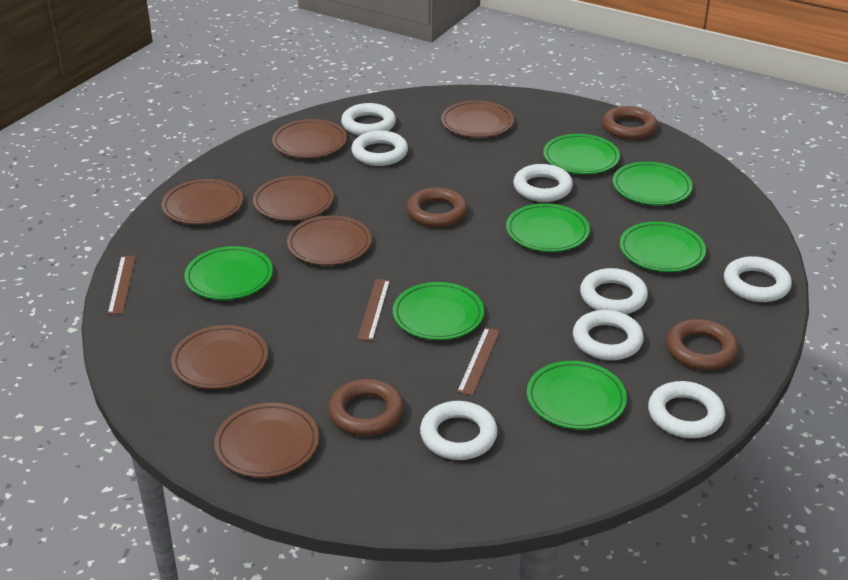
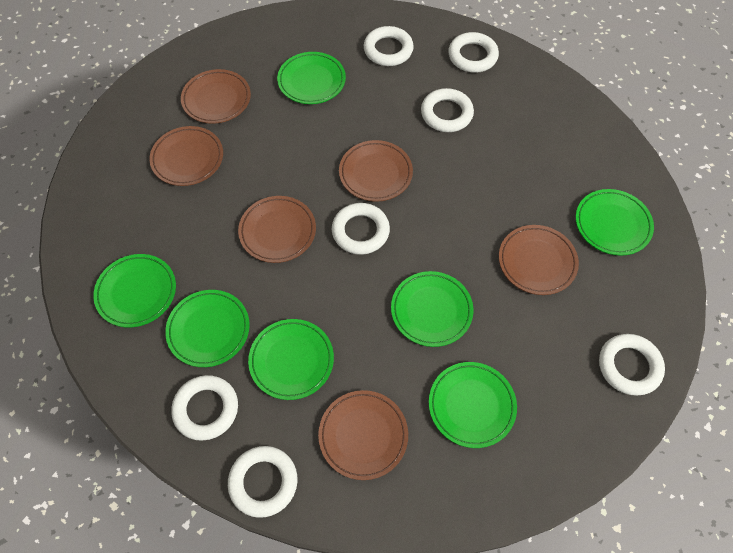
brown plate: [162,179,243,224] [171,325,268,389] [214,403,319,478] [253,176,334,221] [272,119,347,158] [287,215,372,265] [441,100,514,138] = 7 -> [149,126,223,186] [181,69,251,124] [238,196,316,263] [318,390,408,480] [339,140,413,202] [499,225,579,295] = 6
brown ring: [328,379,404,436] [406,187,467,227] [602,106,657,140] [666,319,738,370] = 4 -> none = 0
brown ruler: [108,256,136,314] [357,279,390,341] [457,327,500,396] = 3 -> none = 0
white ring: [341,103,396,136] [351,131,408,166] [420,401,498,460] [513,164,573,202] [573,310,644,360] [580,268,648,314] [648,381,725,438] [724,256,792,302] = 8 -> [171,375,238,441] [228,446,297,518] [332,203,390,255] [364,26,414,66] [421,88,474,132] [448,32,499,73] [599,334,665,396] = 7

